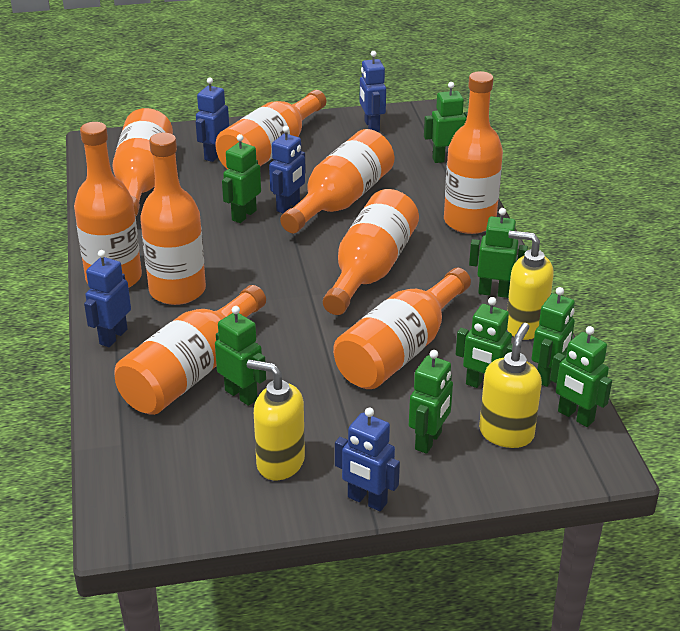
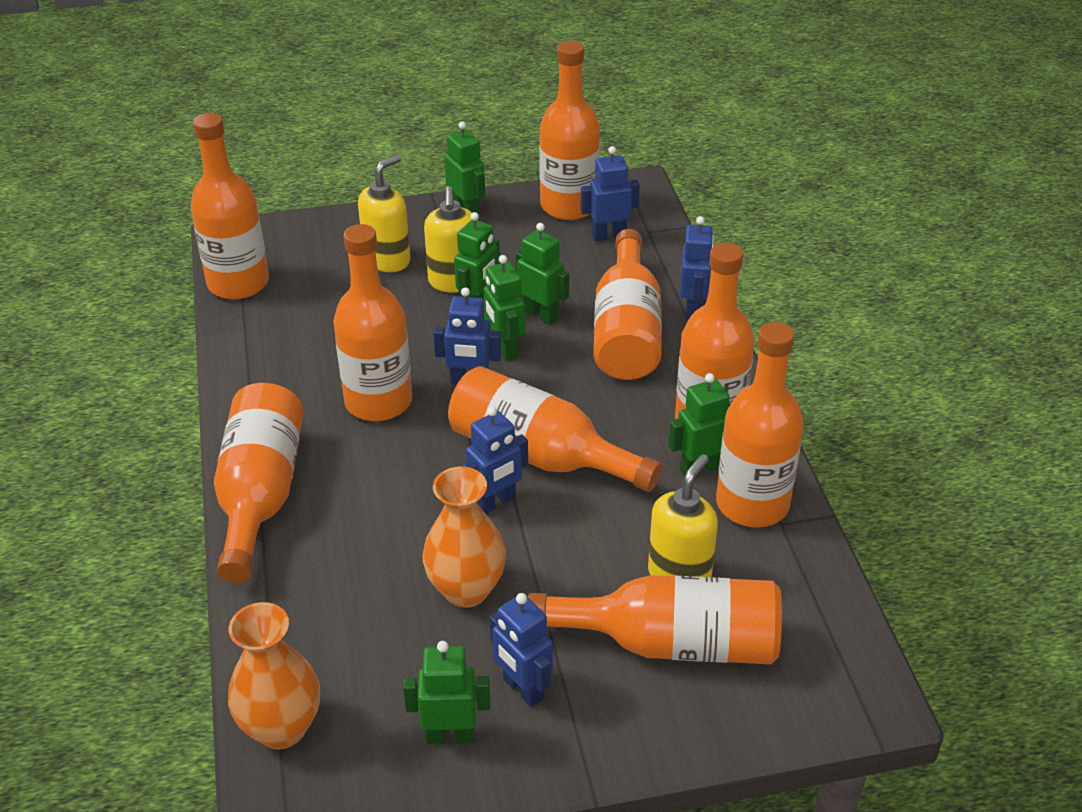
green robot: [215,306,266,406] [222,134,261,223] [409,350,453,454] [424,82,468,163] [456,297,513,388] [469,208,528,298] [532,287,575,387] [550,326,612,427] = 8 -> [403,641,490,744] [444,121,485,215] [454,212,500,300] [484,255,525,360] [516,223,569,325] [669,373,732,476] = 6
orange vase: none = 0 -> [228,602,320,749] [423,466,506,608] = 2

